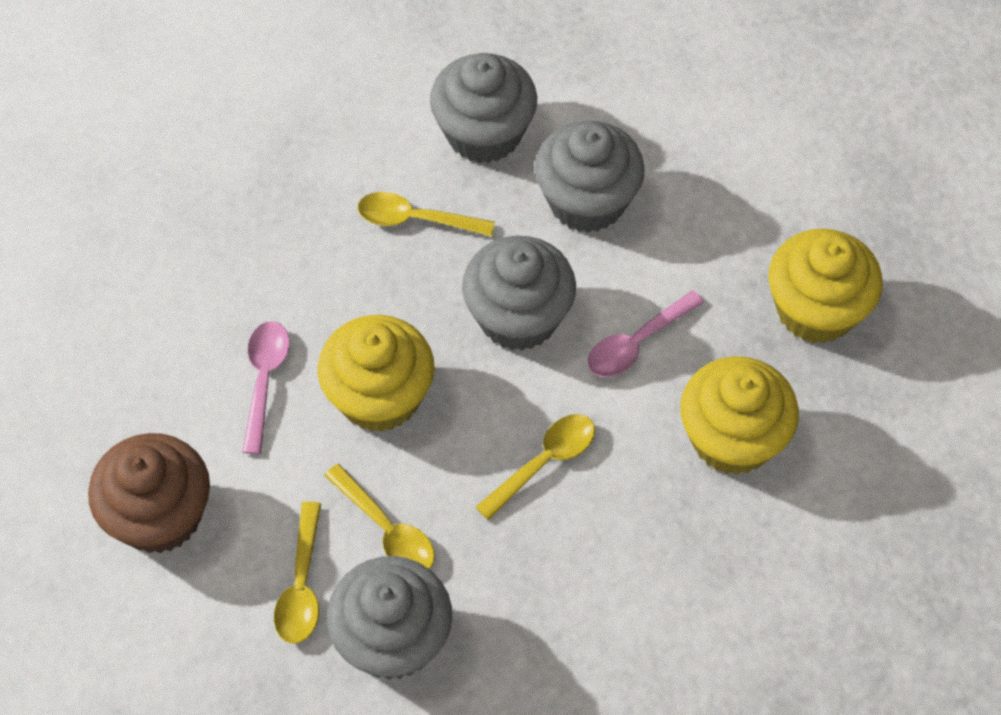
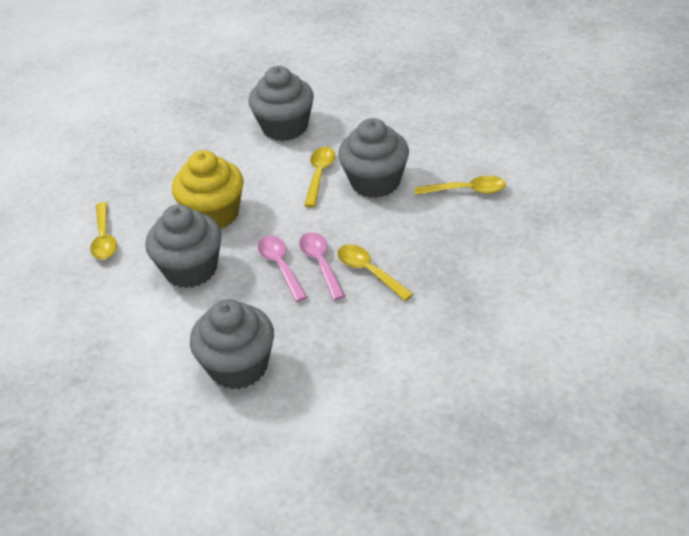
brown cupcake: [88,433,210,554] = 1 -> none = 0
yellow cupcake: [318,315,435,432] [680,356,799,475] [769,229,882,343] = 3 -> [172,150,244,229] = 1

